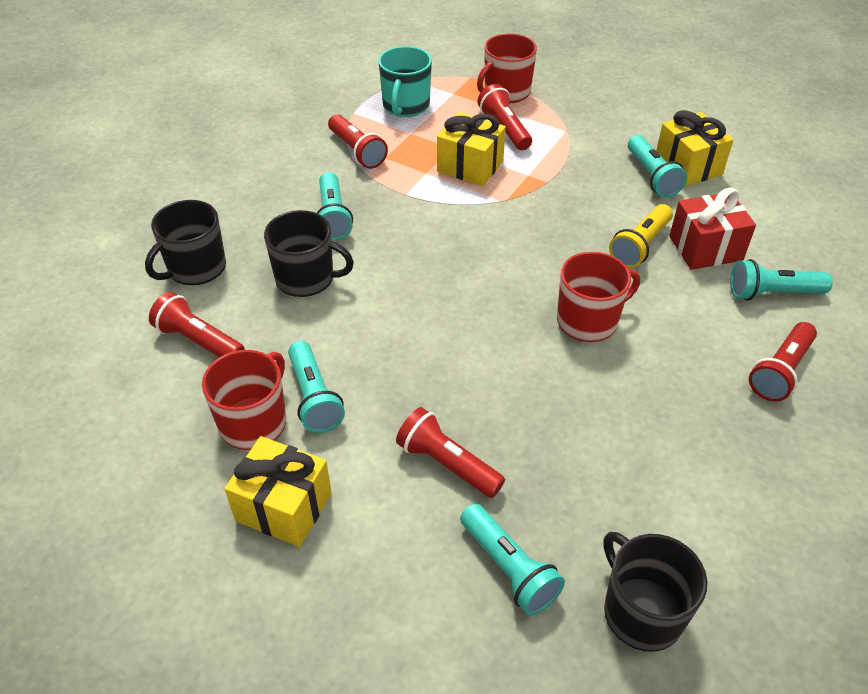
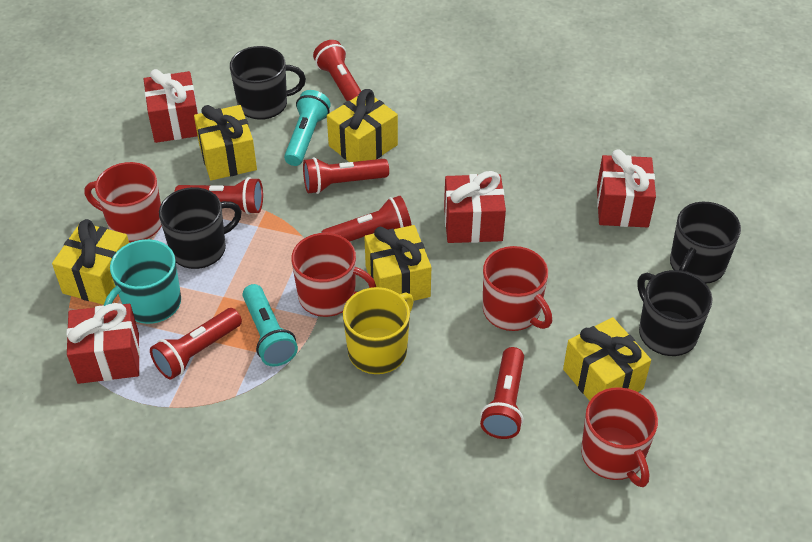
black mug: [145,200,226,285] [264,210,354,297] [603,532,707,652] = 3 -> [159,187,242,269] [230,46,306,120] [637,270,712,356] [670,202,741,284] = 4
red flashlight: [149,292,245,357] [328,114,388,169] [396,407,505,498] [478,84,532,150] [749,322,817,402] = 5 -> [150,308,242,380] [174,177,263,214] [303,157,389,194] [313,40,361,101] [321,196,411,242] [480,347,524,439] = 6
red gift: [669,188,756,270] = 1 -> [66,303,140,384] [144,69,198,143] [444,171,506,243] [597,150,656,227] = 4
red mug: [202,350,286,450] [477,34,537,103] [557,251,640,342] = 3 -> [84,162,162,242] [291,233,376,317] [483,246,552,331] [581,387,658,487] = 4
turquoise flashlight: [288,341,345,433] [317,172,353,241] [460,504,565,615] [628,135,687,197] [730,259,833,300] = 5 -> [242,284,298,367] [284,90,331,166] = 2
yellow flashlight: [609,204,673,268] = 1 -> none = 0
yellow gift: [225,436,332,547] [437,112,506,186] [656,110,734,187] = 3 -> [52,219,129,305] [194,105,257,180] [327,89,398,162] [364,225,431,301] [563,317,651,401] = 5
yellow mug: none = 0 -> [343,287,414,374] = 1

